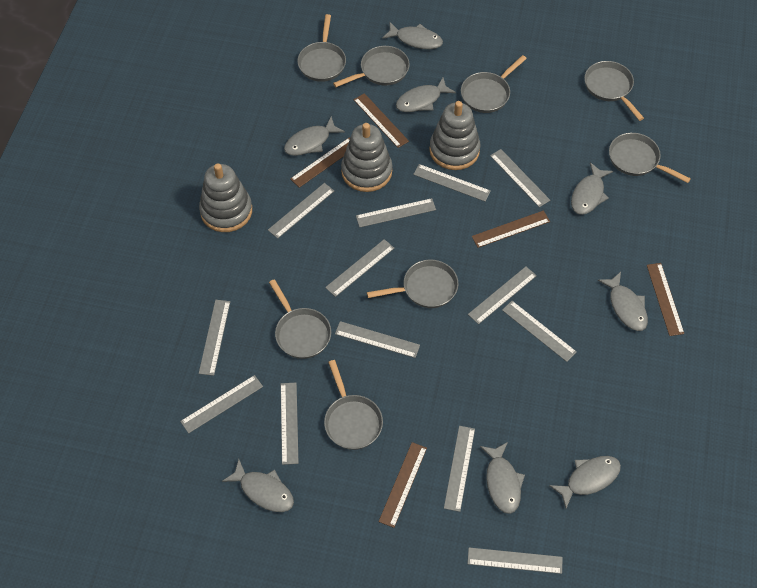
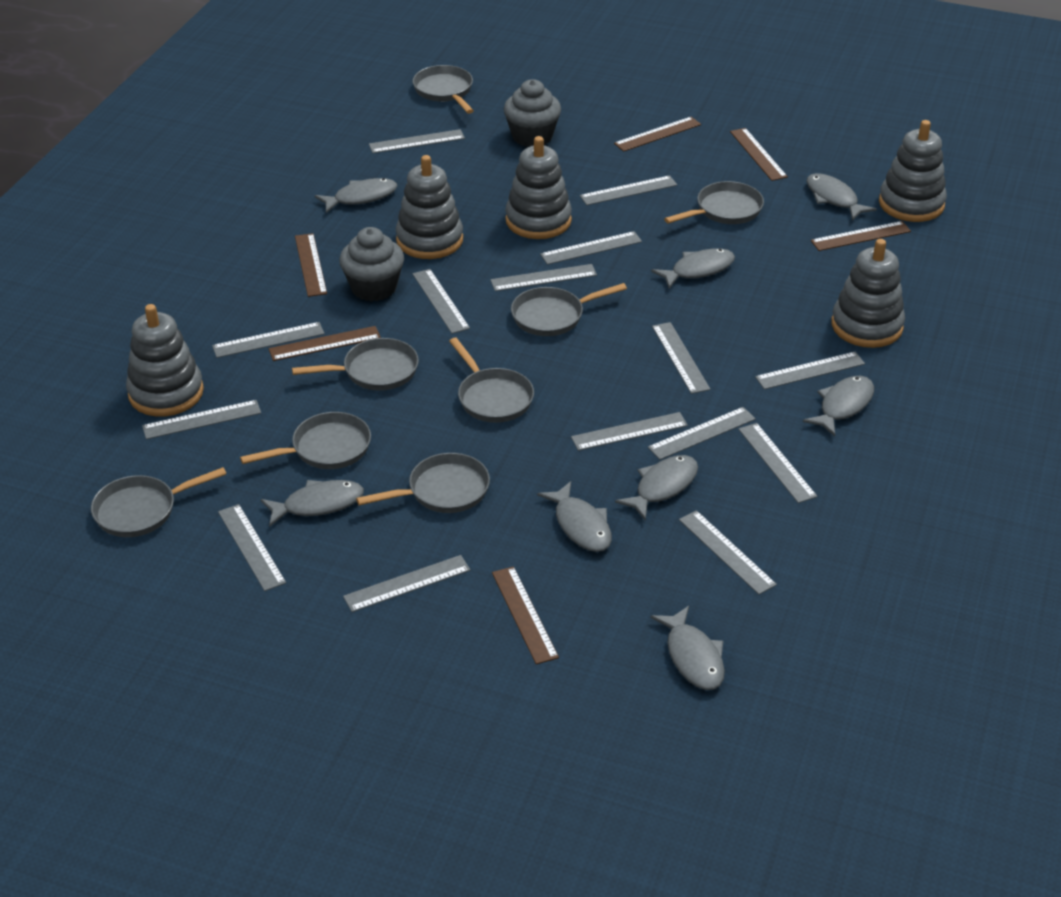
brown ruler: [290,138,350,188] [354,93,409,148] [379,442,427,528] [472,210,550,248] [647,263,684,336] = 5 -> [269,326,381,361] [295,233,327,297] [492,566,559,664] [614,117,701,152] [730,128,788,181] [811,221,911,251] = 6
grey cupcake: none = 0 -> [339,227,404,302] [504,79,561,147] = 2
grey ruler: [180,375,263,433] [199,300,230,376] [268,183,334,239] [281,383,298,465] [325,239,394,297] [335,321,420,358] [356,198,436,227] [413,164,491,202] [444,426,475,512] [467,547,563,574] [468,267,537,324] [490,149,550,207] [502,301,577,362] = 13 -> [142,400,261,439] [212,322,325,358] [218,504,286,591] [343,555,470,612] [369,129,465,153] [412,269,470,334] [490,264,597,291] [540,231,642,265] [571,412,688,451] [580,175,677,205] [648,407,756,460] [652,322,710,394] [679,510,777,595] [738,423,817,503] [755,352,865,390] = 15
grey stacking toy: [199,163,252,232] [341,123,392,192] [429,101,480,170] = 3 -> [126,304,204,417] [396,155,463,259] [505,136,572,239] [831,239,905,348] [879,120,947,222] = 5

